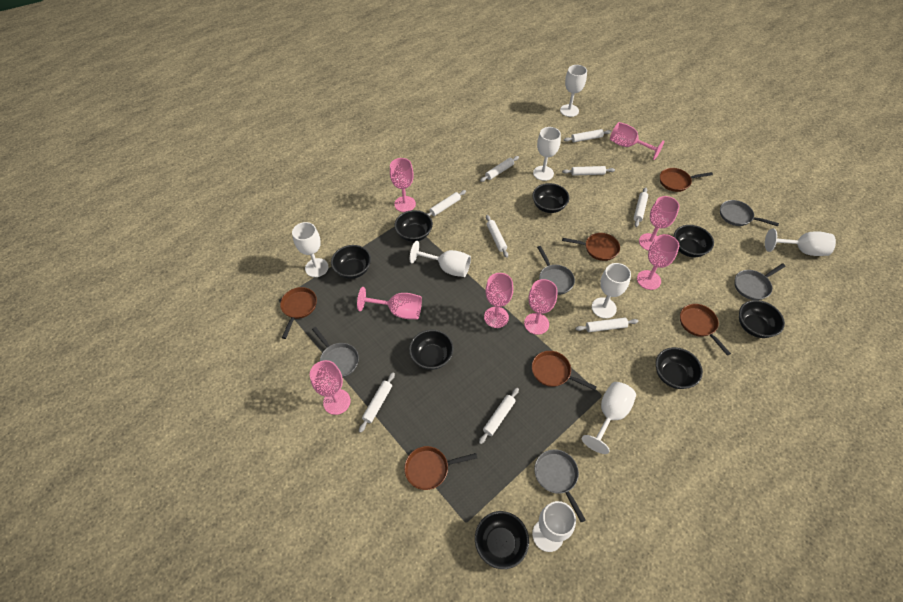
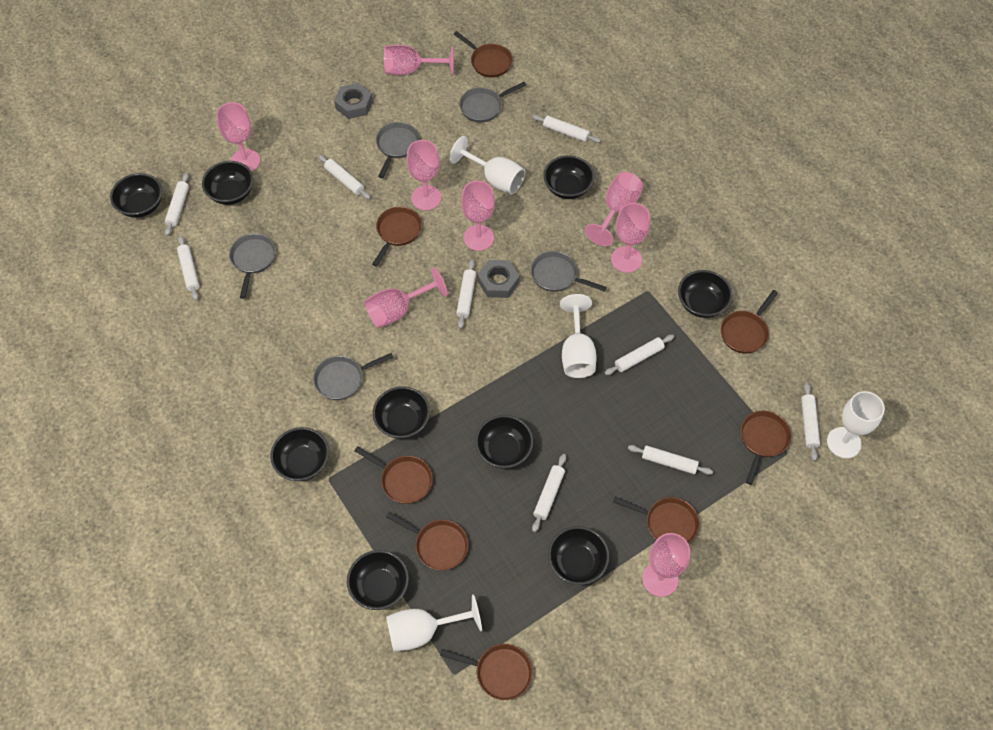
black bowl: [331,245,371,279] [394,210,433,242] [409,330,454,370] [475,511,529,569] [532,183,569,213] [656,347,703,389] [674,225,714,258] [739,300,785,338] = 8 -> [110,173,162,218] [202,161,253,205] [270,427,329,481] [347,550,409,610] [373,386,430,439] [475,415,533,469] [543,155,594,199] [548,526,609,585] [678,270,732,318] = 9
brown pan: [280,287,317,339] [404,446,477,490] [532,351,597,390] [562,233,620,261] [660,168,713,192] [680,304,731,355] = 6 -> [354,446,433,504] [372,207,422,266] [386,512,469,570] [440,644,533,700] [454,31,513,77] [613,497,699,543] [721,290,778,354] [740,411,791,485] = 8
grey nut: none = 0 -> [334,83,373,119] [478,260,520,298] = 2
white goblet: [292,222,329,277] [410,241,471,277] [532,501,576,552] [533,127,561,181] [560,65,587,117] [582,382,636,454] [592,263,631,319] [765,228,836,256] = 8 -> [386,594,482,652] [449,136,525,195] [560,294,597,378] [827,391,885,458] = 4

